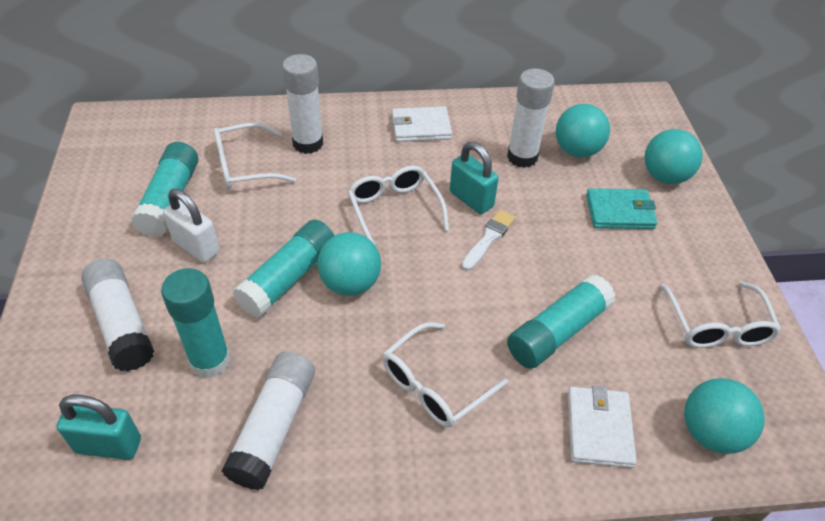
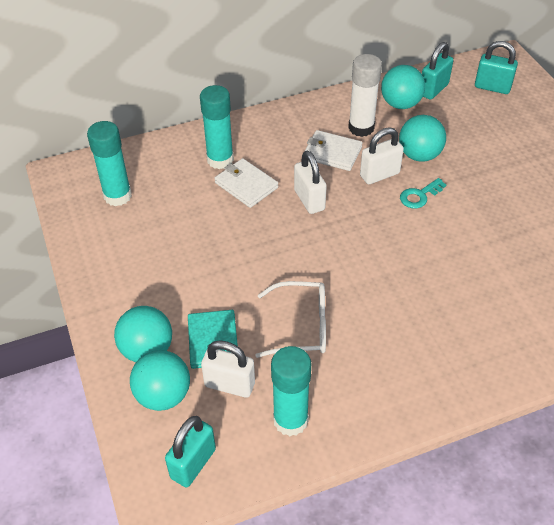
turquoise glue stick: [131,142,198,237] [161,268,231,378] [233,220,335,318] [507,274,615,369] = 4 -> [87,121,132,206] [200,85,234,169] [271,346,311,436] = 3
turquoise key: none = 0 -> [400,178,446,208] = 1
turquoise padlock: [57,395,141,460] [450,142,499,214] = 2 -> [165,416,216,487] [422,42,453,100] [475,41,518,94] = 3
white brush: [462,210,515,271] = 1 -> none = 0
white glasses: [214,123,296,189] [348,166,449,246] [382,322,508,427] [660,282,781,348] = 4 -> [255,281,326,358] = 1
white glue stick: [81,259,154,371] [222,351,315,490] [282,54,323,154] [507,68,555,168] = 4 -> [348,54,382,137] = 1
white padlock: [163,189,220,263] = 1 -> [201,340,255,398] [294,151,327,214] [360,127,404,184] = 3

